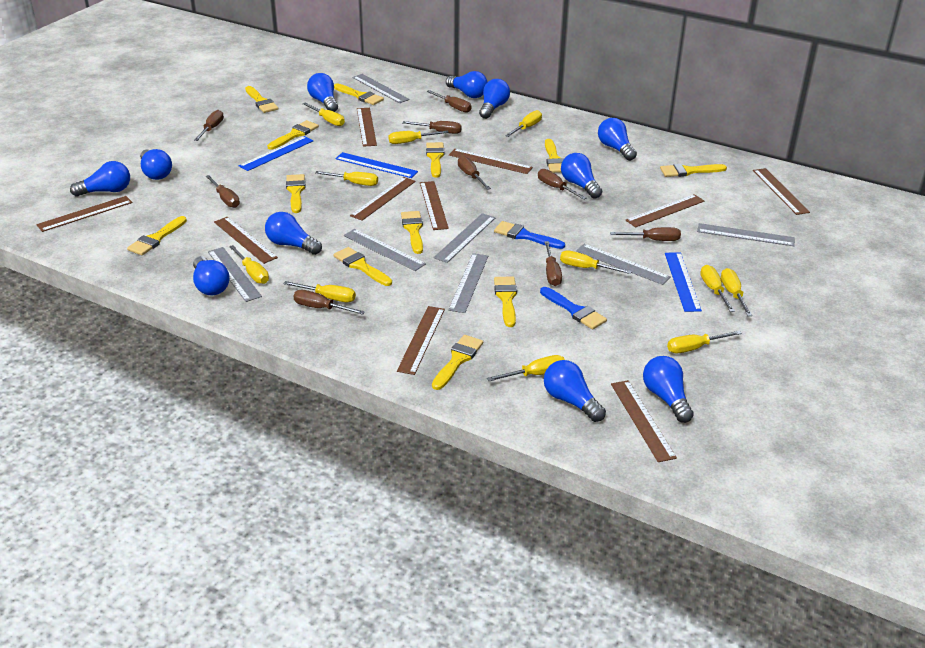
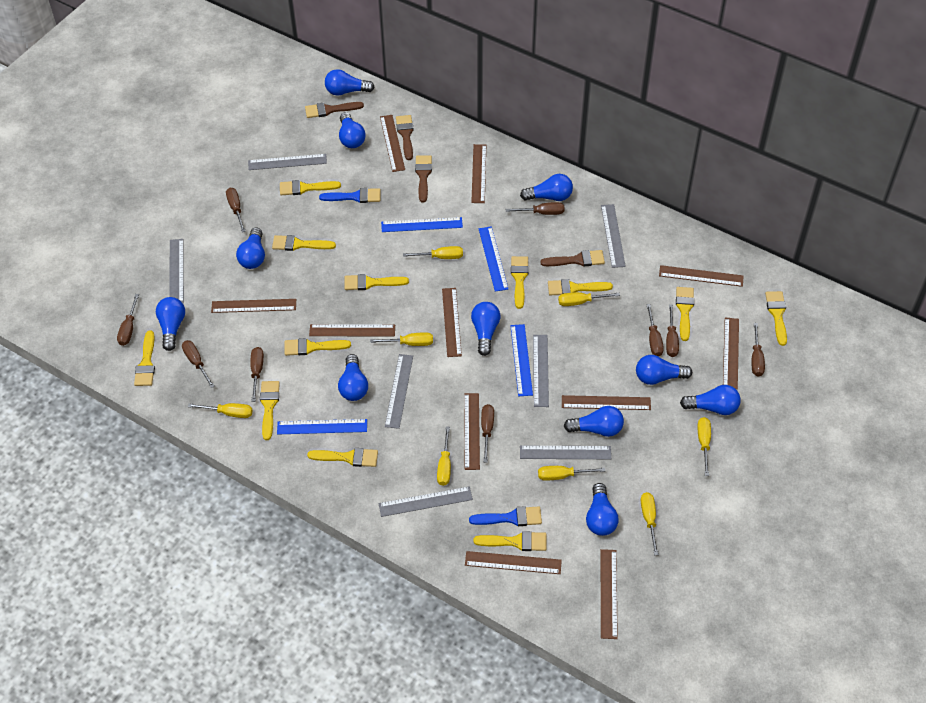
blue ruler: [239,136,313,171] [335,152,418,178] [665,252,702,312] = 3 -> [277,419,367,435] [381,217,463,232] [479,226,508,292] [510,324,533,396] = 4
brown brush: none = 0 -> [305,102,364,118] [396,115,414,160] [415,155,432,203] [540,250,605,266] = 4
brown ruler: [36,196,133,232] [214,217,278,264] [350,177,416,221] [357,108,377,147] [397,306,445,375] [420,181,449,230] [449,149,533,174] [611,380,677,462] [626,194,704,227] [753,168,810,215] = 10 -> [211,299,296,313] [309,324,395,337] [380,115,405,172] [442,288,462,357] [464,393,480,470] [465,551,562,574] [471,144,486,203] [562,395,651,410] [600,549,618,639] [659,265,744,287] [723,317,739,389] = 11
yellow screwdriver: [229,245,269,284] [283,281,356,302] [303,103,345,126] [315,171,378,186] [388,131,449,144] [487,355,565,381] [505,110,542,137] [560,250,632,274] [667,331,742,353] [700,265,735,312] [721,268,752,316] = 11 -> [188,403,253,418] [370,332,433,346] [403,246,463,259] [437,427,451,486] [538,466,605,481] [558,292,620,306] [641,492,659,555] [698,417,711,476] = 8

